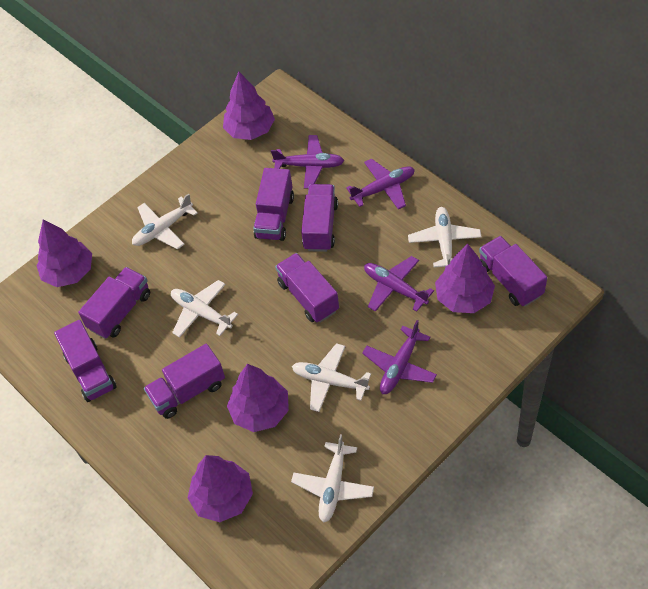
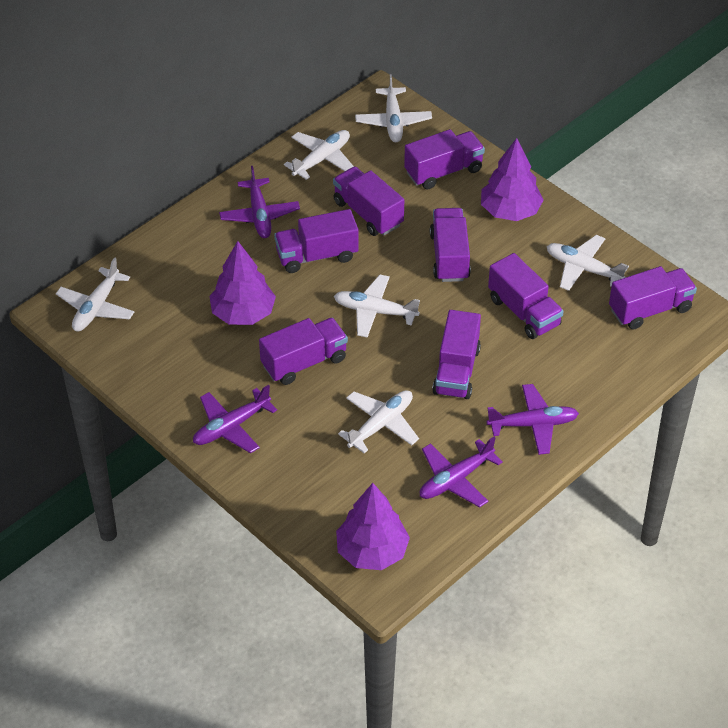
purple tree: [36,219,92,287] [188,455,253,522] [223,72,275,140] [227,364,289,432] [435,244,495,313] = 5 -> [210,241,276,325] [336,483,410,570] [481,138,544,221] = 3
purple truck: [54,320,117,402] [78,267,150,339] [144,344,225,419] [253,168,294,241] [275,253,339,323] [301,184,338,252] [479,236,547,307] = 7 -> [259,318,348,385] [274,209,359,273] [333,166,404,236] [404,129,485,190] [430,208,471,282] [432,310,481,399] [488,253,564,339] [609,266,697,330] = 8
white plane: [132,193,198,249] [171,280,238,338] [291,434,374,523] [292,343,371,412] [408,207,481,267] = 5 -> [56,257,134,331] [284,130,354,180] [334,275,420,338] [338,390,419,454] [355,74,432,142] [547,235,629,291] = 6

